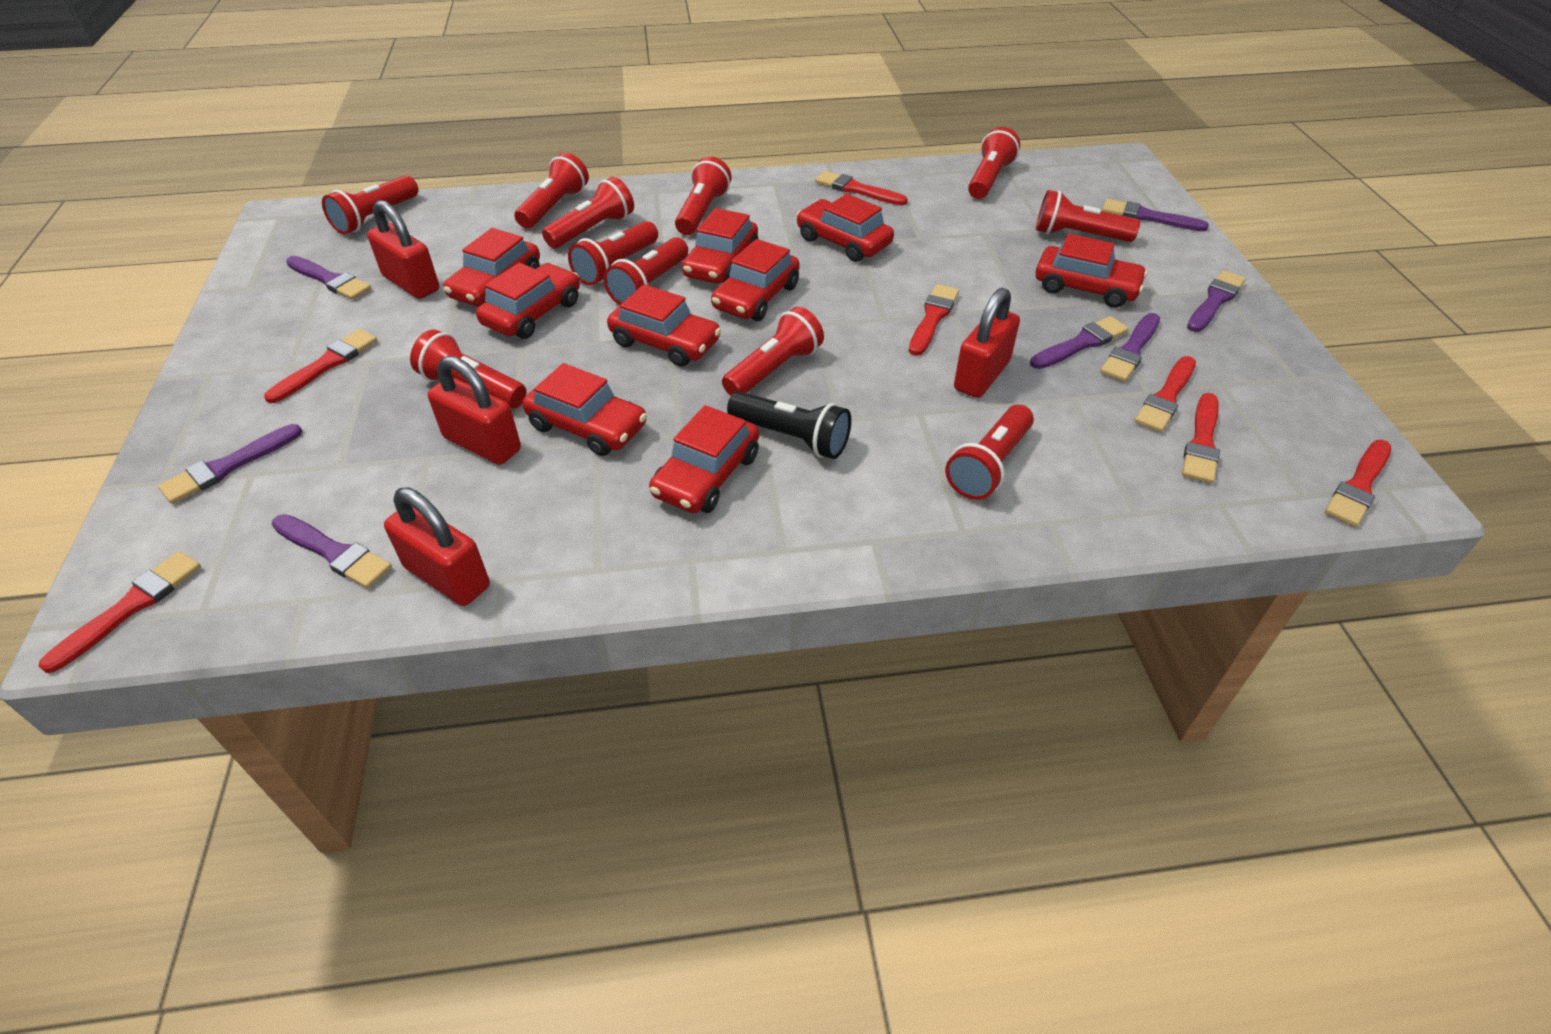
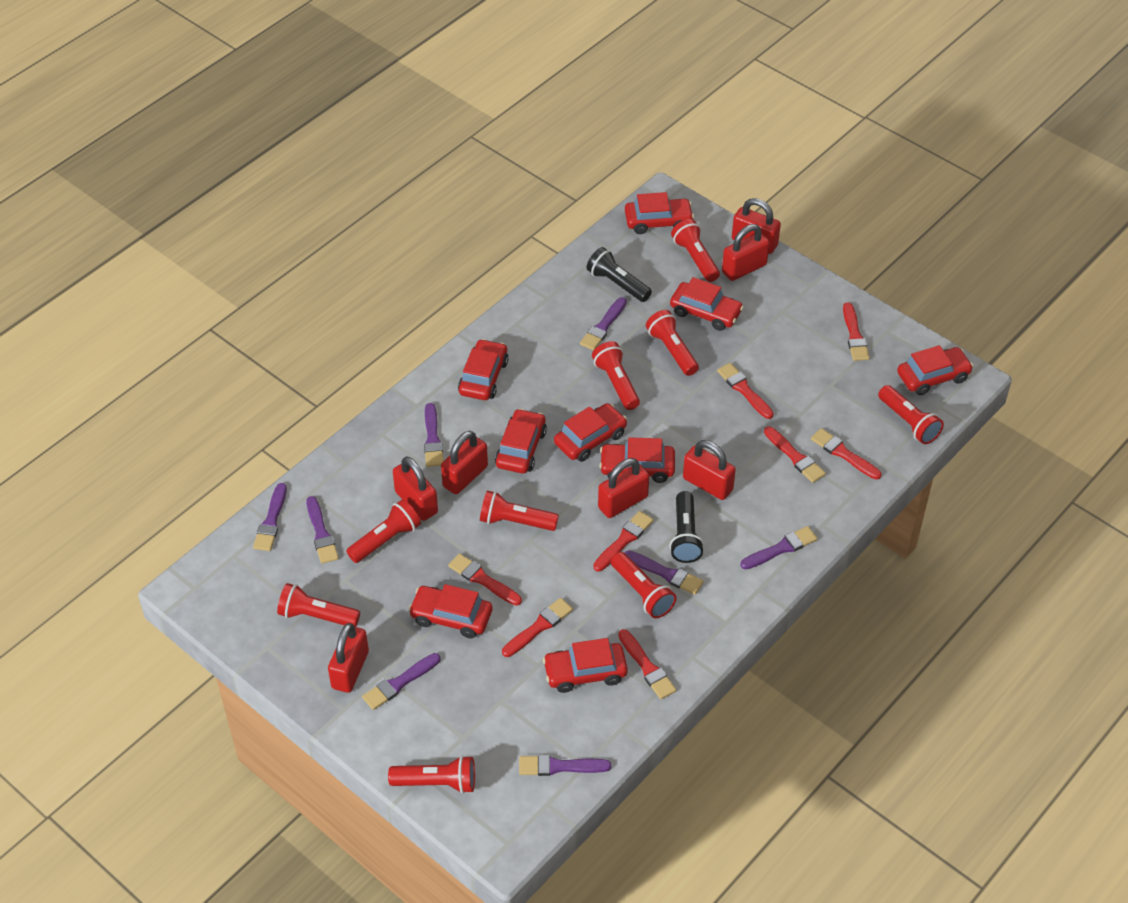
black flashlight: [727,392,851,459] = 1 -> [586,247,652,302] [670,491,704,563] = 2
purple brush: [158,424,302,504] [272,514,392,589] [286,256,371,300] [1030,316,1129,369] [1100,313,1160,382] [1102,199,1209,231] [1187,270,1246,332] = 7 -> [253,483,287,551] [306,496,339,564] [362,653,440,710] [424,403,444,467] [519,755,611,776] [580,297,627,351] [625,550,704,595] [740,526,817,570] = 8
red brush: [39,551,201,673] [264,329,377,403] [815,171,908,205] [909,284,959,356] [1135,356,1196,432] [1182,393,1220,484] [1325,440,1391,527] = 7 -> [448,553,522,606] [502,598,573,657] [593,511,653,572] [618,629,676,699] [717,363,774,419] [764,426,826,483] [811,428,882,479] [843,302,870,361] = 8
red flashlight: [322,175,418,234] [410,330,527,408] [514,153,589,229] [542,177,634,248] [568,221,658,285] [604,237,688,305] [675,157,732,235] [722,307,824,396] [945,405,1034,500] [968,127,1020,199] [1036,190,1140,242] = 11 -> [277,583,360,627] [346,499,421,563] [388,755,475,794] [480,491,559,531] [592,341,640,410] [611,552,676,618] [646,310,699,376] [671,219,720,282] [878,385,944,444] = 9
red padlock: [367,200,439,299] [384,488,490,606] [428,356,521,465] [954,288,1020,398] = 4 -> [328,623,369,693] [393,456,438,521] [441,431,488,494] [598,458,649,518] [683,440,736,500] [722,224,769,281] [732,198,781,254] = 7

